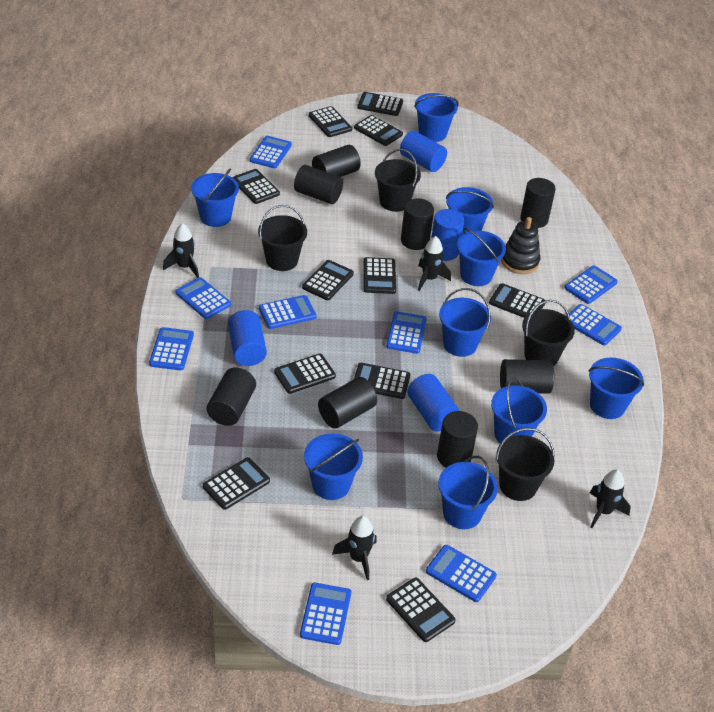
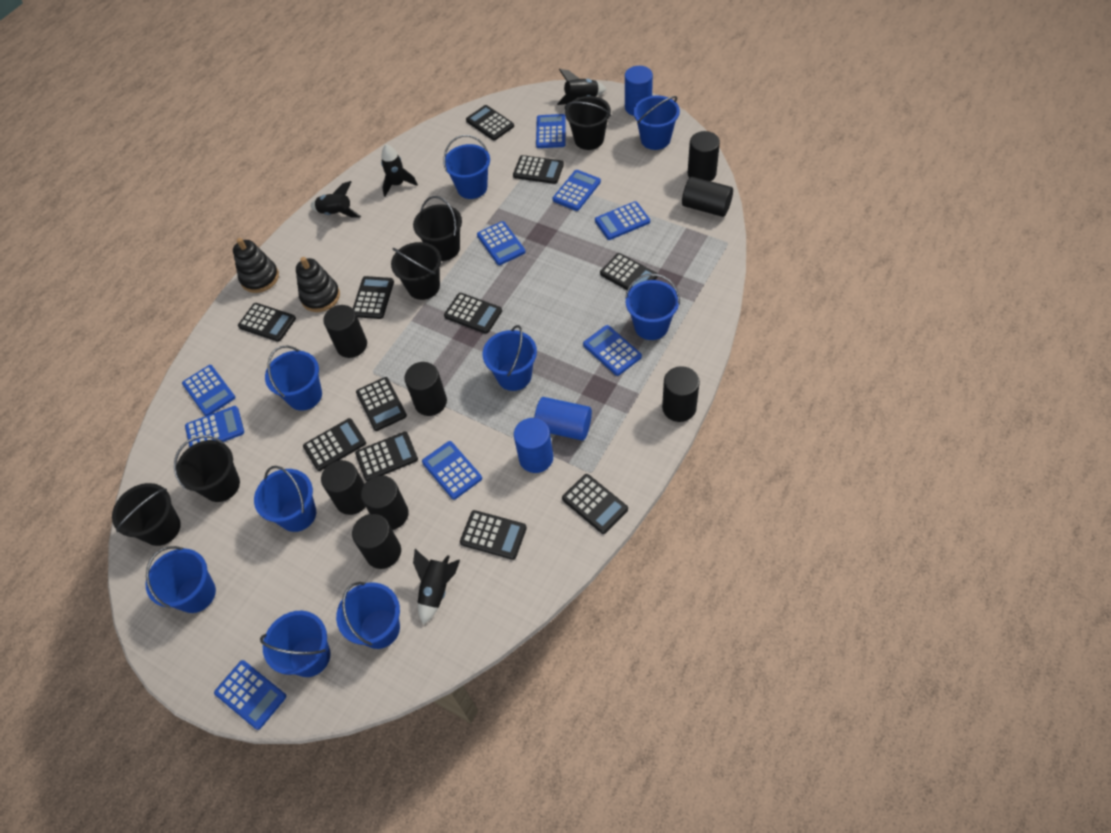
black bucket: [258,205,307,271] [375,149,421,212] [496,428,555,501] [522,300,575,366] = 4 -> [112,483,181,546] [174,435,240,502] [391,242,441,300] [413,196,462,261] [565,96,611,150] = 5
black stacking toy: [501,217,541,274] = 1 -> [233,238,279,293] [296,257,340,312] = 2
blue cylinder: [228,310,267,366] [400,131,447,172] [407,374,459,431] [432,209,464,261] = 4 -> [514,418,553,473] [534,397,592,441] [625,66,653,116] = 3

